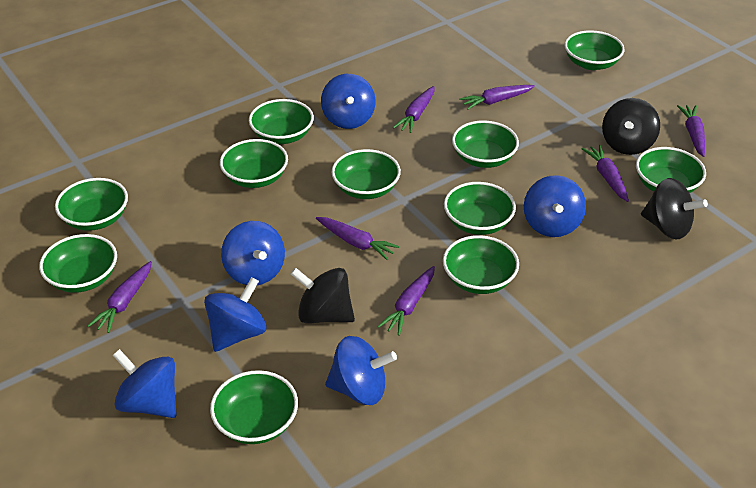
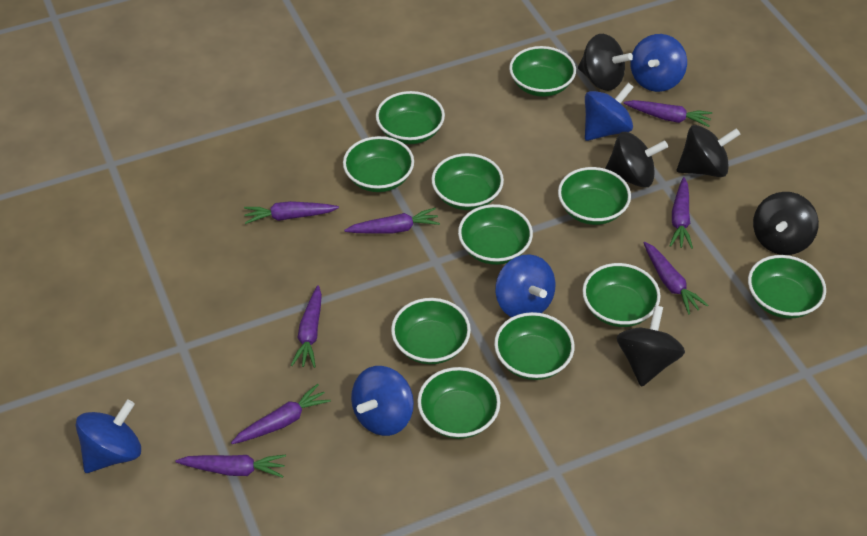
black spinning top: [290,268,355,324] [602,98,660,155] [641,178,708,239] = 3 -> [578,34,633,91] [605,132,668,188] [617,305,685,387] [677,125,741,177] [753,192,819,255] = 5
blue spinning top: [113,349,177,418] [204,277,266,352] [221,221,285,285] [321,74,376,129] [325,336,397,405] [524,175,586,237] = 6 -> [76,399,141,473] [351,366,414,436] [495,254,555,317] [585,83,634,141] [630,34,687,92] = 5
purple carrot: [88,261,152,333] [316,217,399,260] [377,266,435,336] [393,86,434,133] [459,85,535,110] [582,145,629,202] [677,105,705,157] = 7 -> [175,454,286,478] [231,384,331,444] [244,201,339,224] [291,285,322,368] [344,208,440,234] [623,100,712,127] [643,241,708,315] [669,177,693,249] = 8

